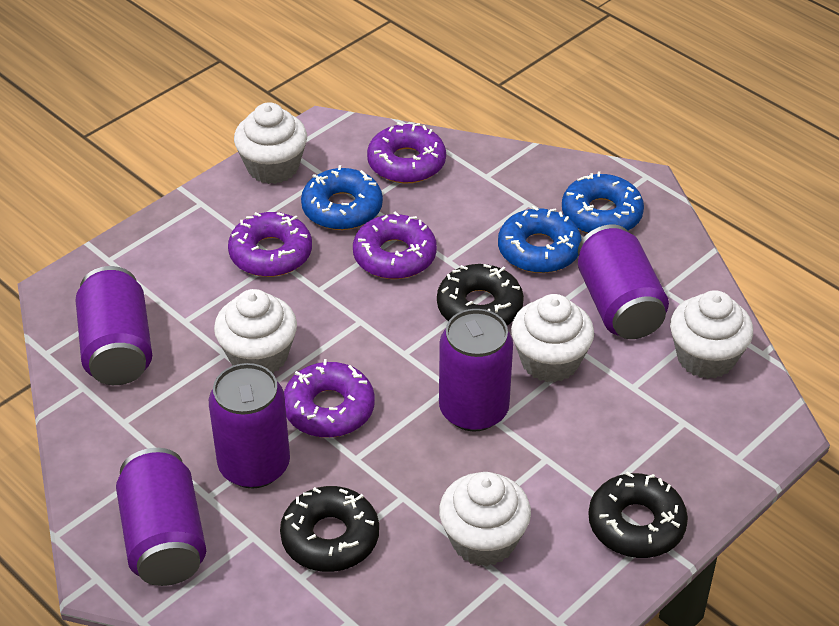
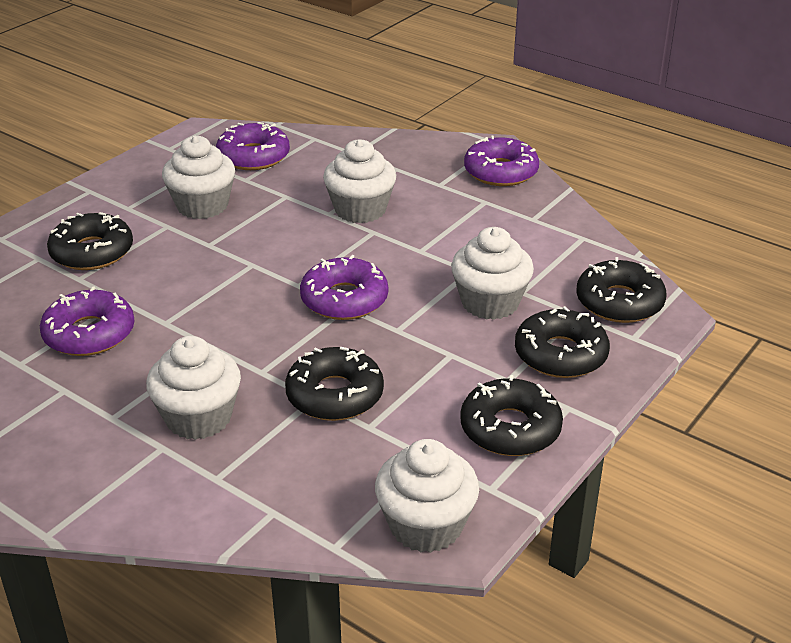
black donut: [280,486,379,572] [437,264,524,325] [588,471,688,558] = 3 -> [47,212,133,270] [285,347,384,421] [460,375,563,456] [515,306,610,378] [576,257,667,323] = 5
blue donut: [301,165,383,230] [498,206,582,273] [562,171,644,233] = 3 -> none = 0
purple can: [75,266,152,385] [116,448,206,586] [209,363,290,488] [439,309,513,431] [578,225,669,339] = 5 -> none = 0

